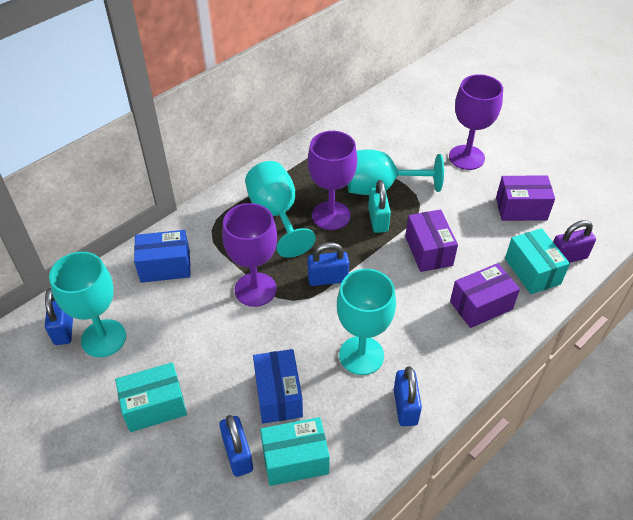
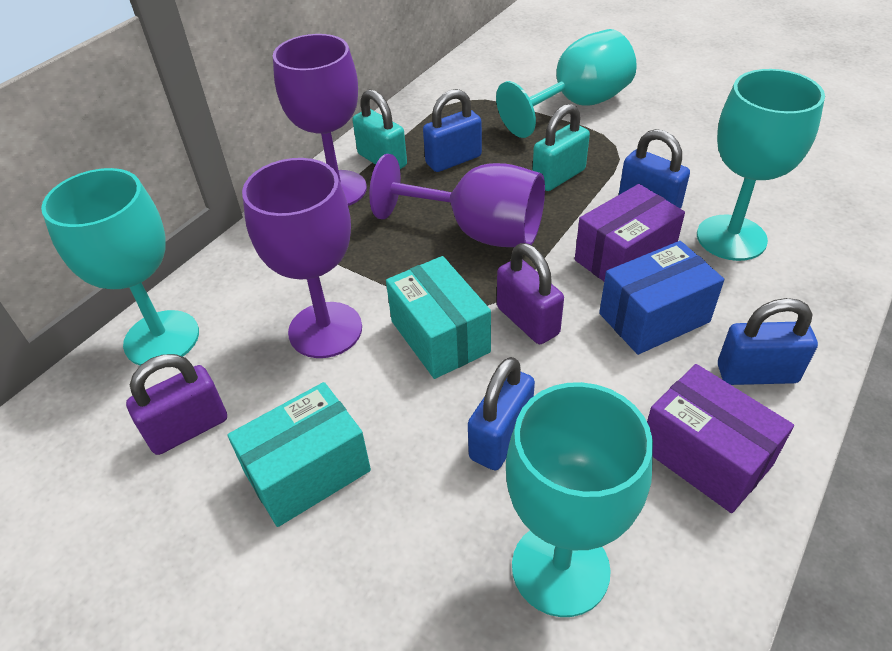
blue box: [134,230,191,283] [253,349,303,424] = 2 -> [599,241,724,355] = 1
purple box: [405,209,458,272] [450,263,520,328] [496,175,555,221] = 3 -> [575,184,685,281] [647,364,794,513] = 2
purple padlock: [553,220,596,263] = 1 -> [126,354,227,455] [497,243,564,344] = 2
turquoise box: [115,362,187,432] [260,417,330,486] [505,228,570,294] = 3 -> [227,382,371,527] [386,256,491,379] = 2
turquoise padlock: [368,180,391,233] = 1 -> [352,89,407,169] [532,104,590,191] = 2

